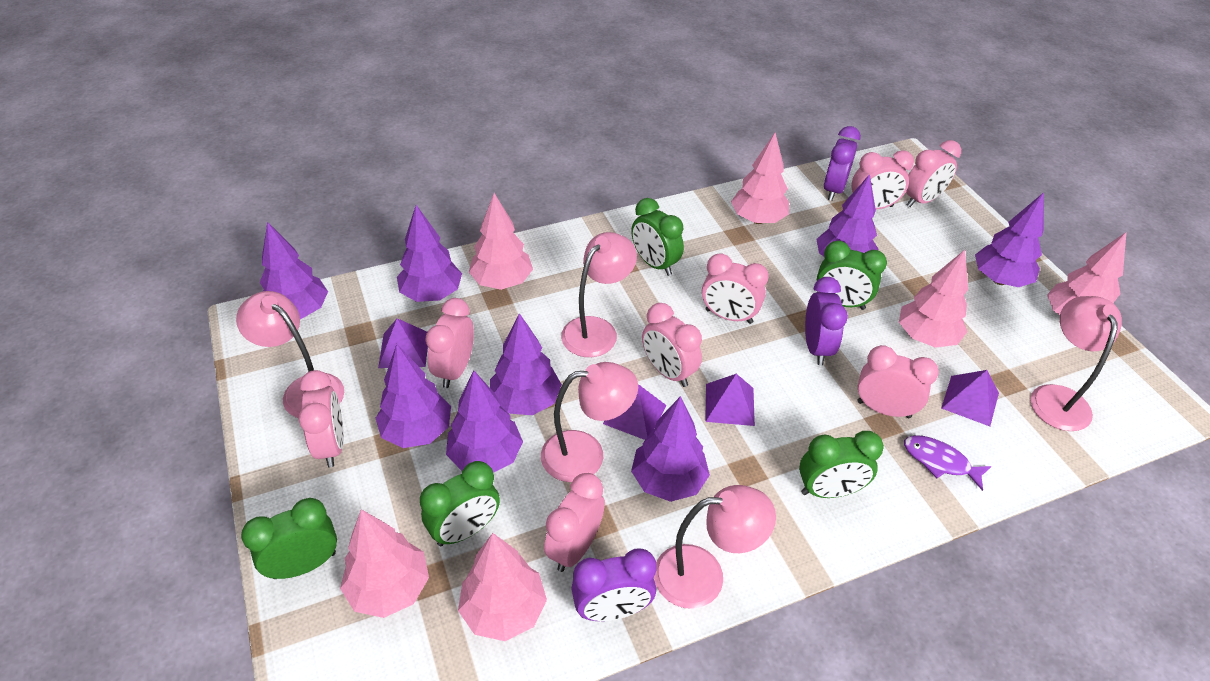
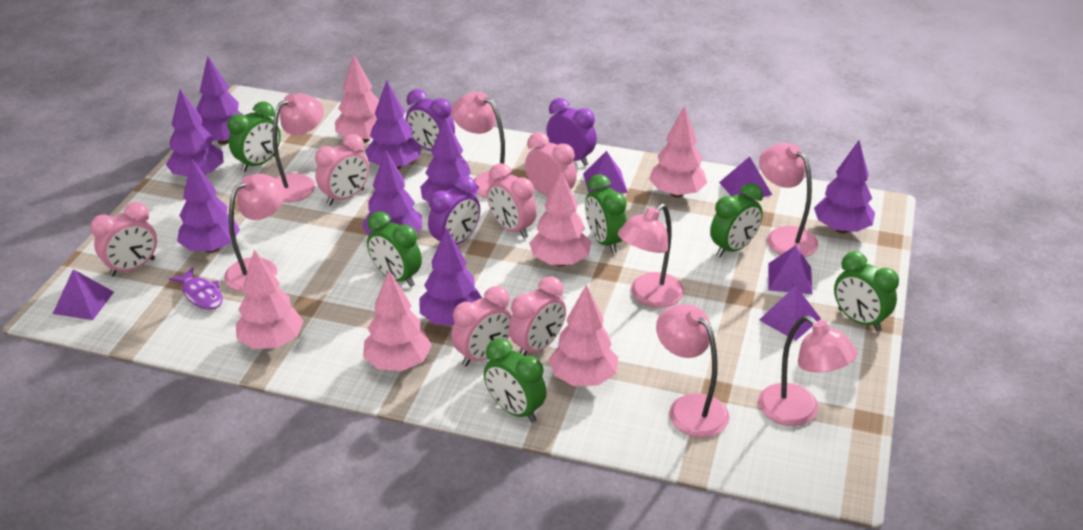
green clock: [241,498,337,579] [420,461,500,546] [632,198,684,276] [799,431,884,498] [817,241,887,310] = 5 -> [228,101,281,172] [367,211,422,287] [484,338,547,423] [585,174,627,253] [710,183,763,257] [834,251,899,332] = 6
pink clock: [299,370,344,467] [426,298,474,388] [544,473,605,572] [642,303,702,387] [702,253,769,324] [851,150,914,210] [857,345,939,418] [906,140,961,207] = 8 -> [90,202,157,276] [315,134,369,206] [451,286,512,367] [487,163,537,238] [509,276,566,356] [525,132,577,197] = 6
pink lamp: [236,291,344,418] [541,362,638,482] [561,232,637,357] [654,485,776,609] [1030,296,1122,431] = 5 -> [224,174,285,292] [272,93,324,202] [452,92,513,198] [618,204,684,308] [656,304,730,437] [759,143,818,258] [759,315,857,426] = 7
purple pyramid: [378,318,428,368] [603,384,667,440] [705,374,755,426] [941,370,999,426] = 4 -> [53,269,114,320] [583,151,628,193] [719,156,772,199] [759,286,821,341] [768,245,812,294] = 5

